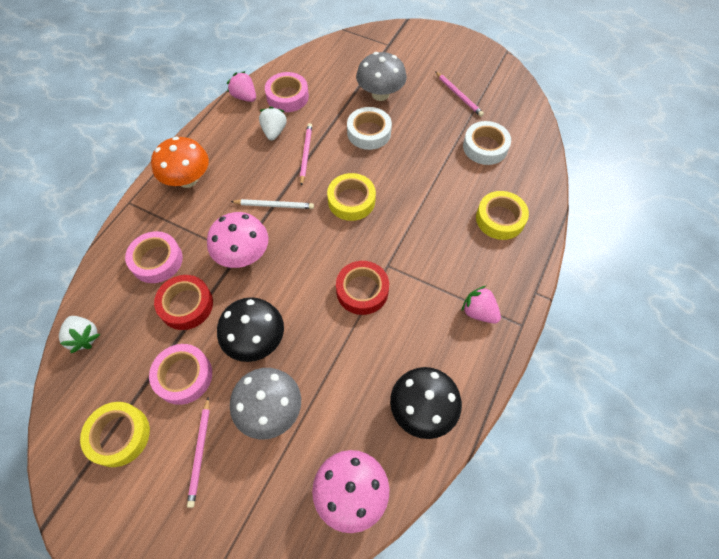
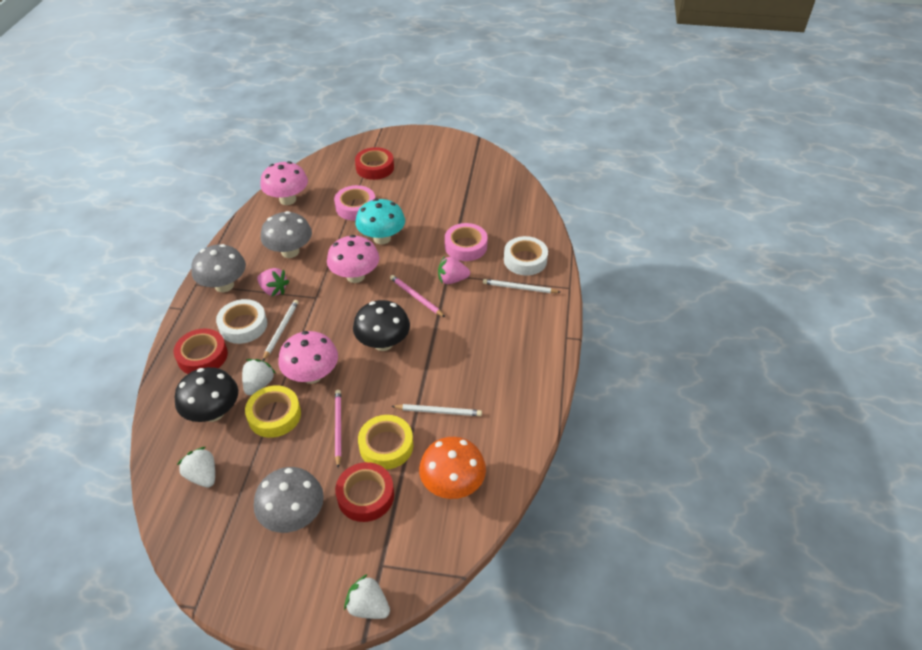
grey mushroom: [230,368,301,439] [356,52,407,101] = 2 -> [191,244,246,292] [254,467,324,533] [261,211,312,258] = 3
pink mushroom: [207,212,269,268] [312,450,389,533] = 2 -> [260,161,308,205] [278,331,338,384] [327,235,379,283] = 3
pink pencil: [187,397,210,508] [300,123,312,186] [435,71,484,117] = 3 -> [335,390,341,468] [390,275,445,317] = 2
pink tape: [125,231,183,283] [149,344,212,405] [265,72,309,112] = 3 -> [334,185,375,221] [445,223,488,261] = 2
red tape: [154,275,213,330] [336,261,389,315] = 2 -> [174,329,228,374] [335,462,394,522] [355,147,394,180] = 3
turquoise mushroom: none = 0 -> [355,199,405,245] = 1
white pencil: [231,199,314,209] = 1 -> [263,300,299,361] [391,404,482,416] [483,279,560,293] = 3
white strawberry: [59,316,100,353] [259,106,287,140] = 2 -> [177,447,215,488] [242,359,276,395] [344,574,390,619] = 3
yellow tape: [80,402,150,467] [327,173,376,221] [476,191,529,240] = 3 -> [245,386,301,438] [358,415,413,470] = 2

